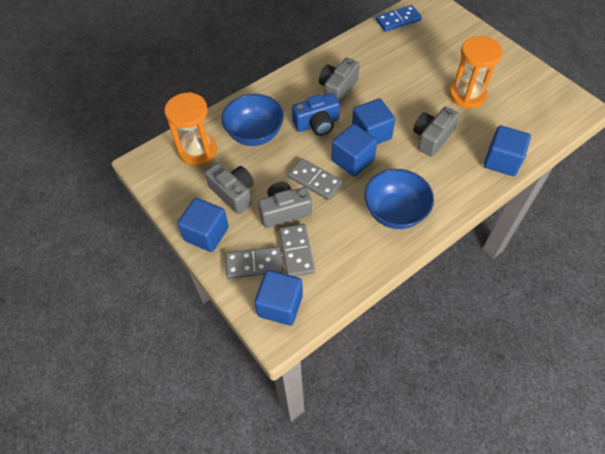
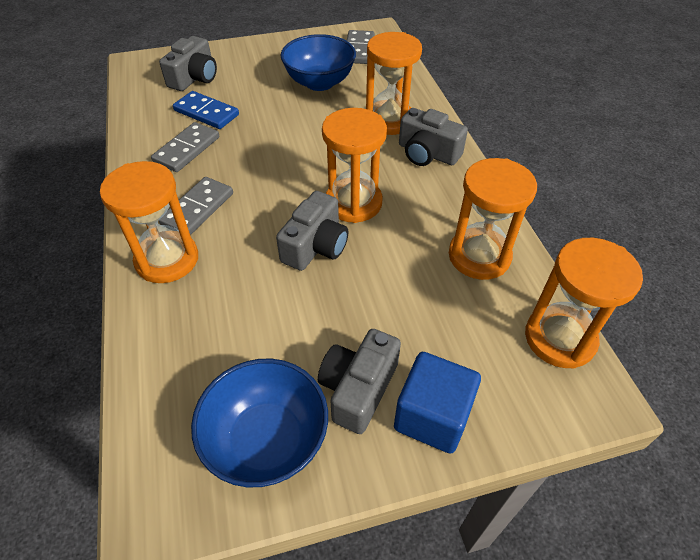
blue camera: [292,93,340,136] = 1 -> none = 0
blue cube: [177,198,229,252] [254,270,303,326] [332,124,377,177] [352,98,395,144] [484,125,531,176] = 5 -> [394,352,481,454] = 1
orange hourglass: [164,92,217,166] [449,36,503,108] = 2 -> [100,161,198,283] [322,108,387,223] [366,32,422,135] [449,158,537,280] [525,238,643,369] = 5

